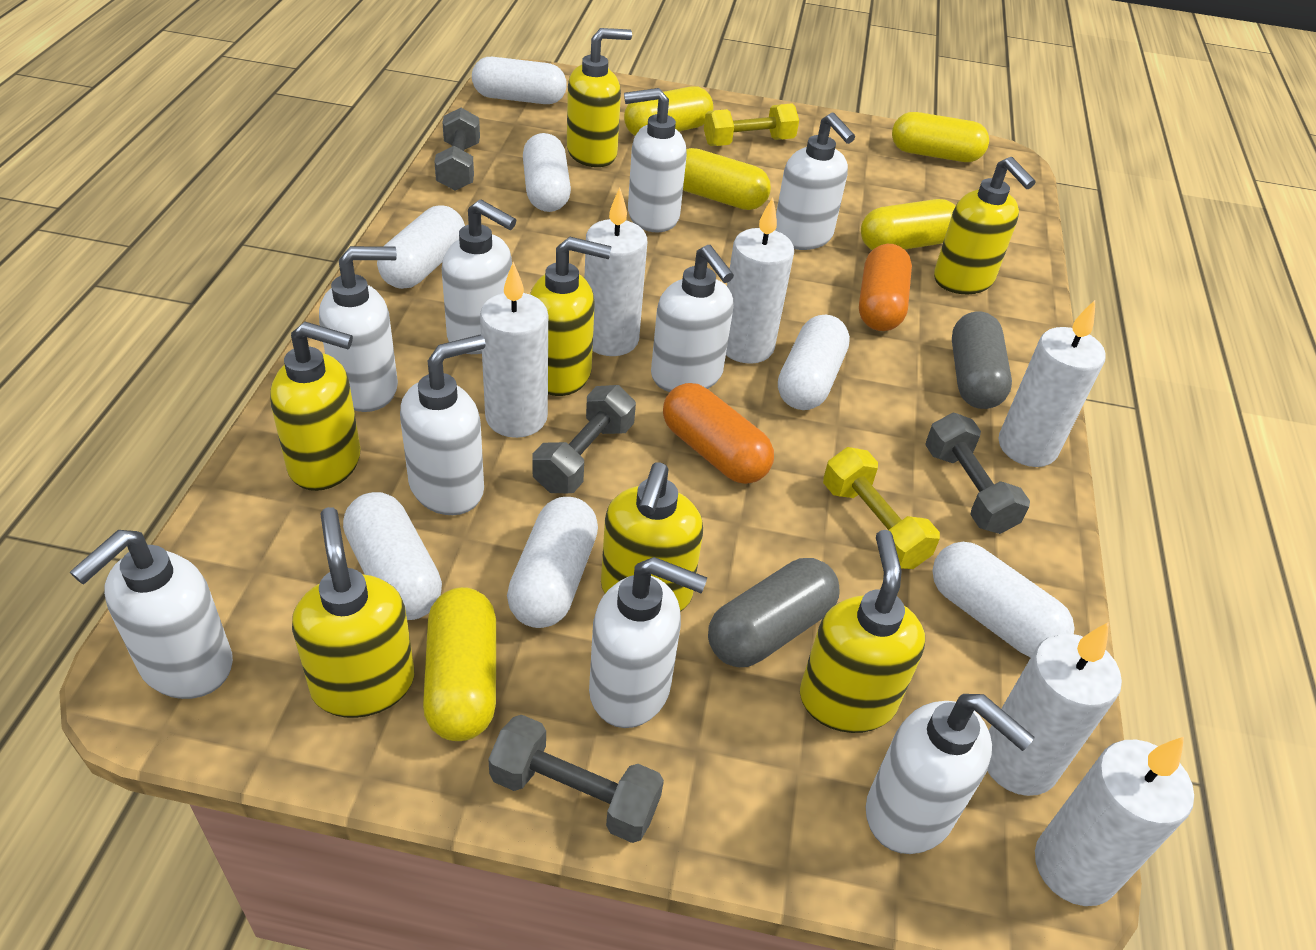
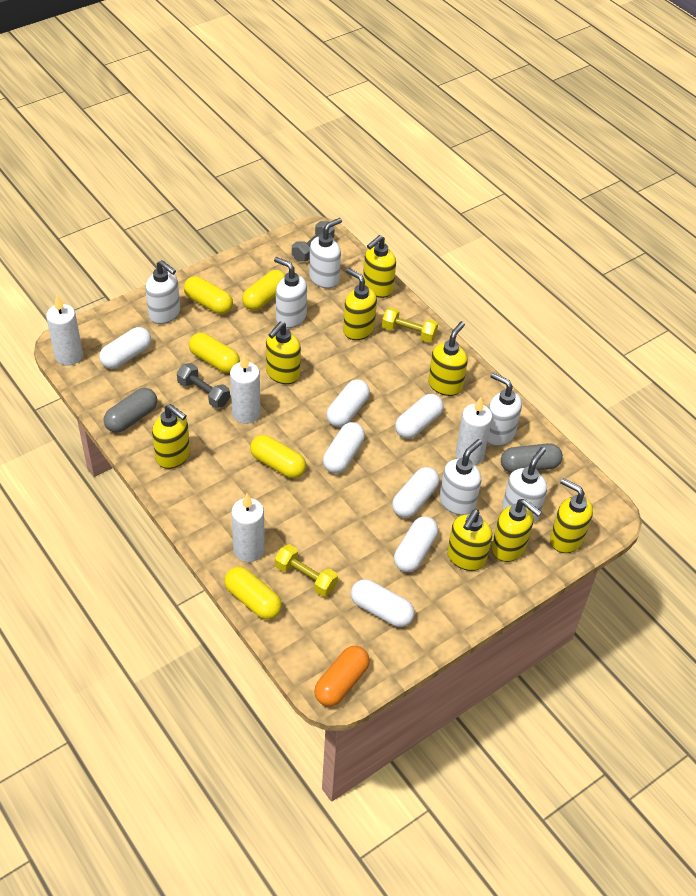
grey dumbbell: [434,108,480,190] [488,715,664,843] [533,385,636,493] [925,413,1030,534] = 4 -> [177,363,230,408] [292,221,335,262] = 2
orange capsule: [663,383,774,484] [859,244,912,331] = 2 -> [314,646,370,706] = 1
white candle: [480,262,548,438] [584,188,647,356] [726,197,794,364] [987,622,1122,796] [998,300,1106,467] [1035,737,1194,906] = 6 -> [46,296,83,366] [230,354,261,424] [231,494,265,562] [455,397,492,465] = 4
white soap dispenser: [70,530,233,699] [319,246,398,412] [400,335,486,515] [442,200,516,354] [589,557,707,728] [624,88,687,233] [651,245,734,392] [775,113,855,250] [866,694,1035,854] = 9 -> [145,260,180,324] [274,257,307,328] [309,218,342,288] [440,439,482,515] [487,372,522,446] [502,447,547,522] = 6
yellow soap dispenser: [270,322,361,491] [292,507,414,718] [530,237,611,396] [567,28,632,167] [601,462,703,612] [800,530,925,733] [934,157,1035,294] = 7 -> [152,404,190,469] [266,321,301,384] [343,268,377,340] [363,235,396,298] [428,321,468,396] [447,509,492,571] [492,499,542,562] [550,478,593,553] = 8

